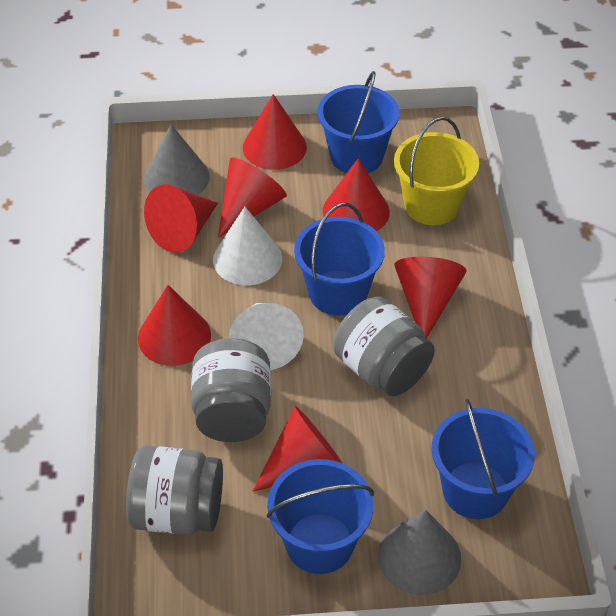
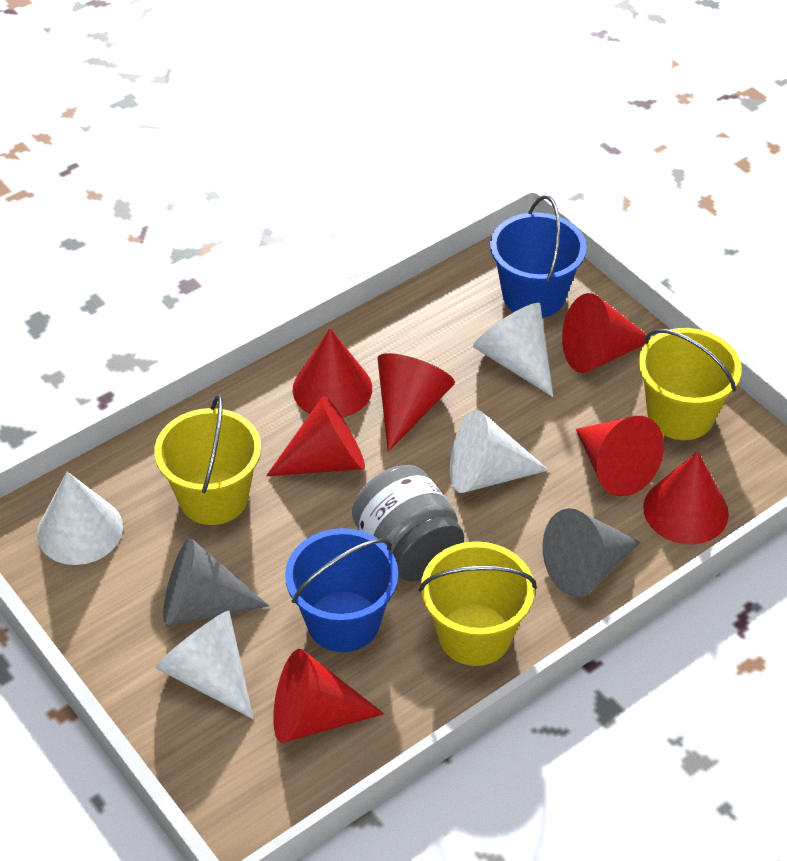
blue bucket: [267,459,374,574] [294,203,385,316] [318,71,400,173] [431,399,535,519] = 4 -> [285,528,398,652] [490,195,587,318] = 2
grey jar: [126,446,223,535] [191,338,271,442] [333,297,435,396] = 3 -> [352,465,464,582] = 1
white cone: [213,207,282,285] [229,303,304,370] = 2 -> [37,471,123,565] [155,611,254,719] [450,410,549,493] [473,303,553,397] = 4
yellow bucket: [394,117,479,225] = 1 -> [154,394,261,525] [419,541,537,666] [638,328,742,440] = 3

